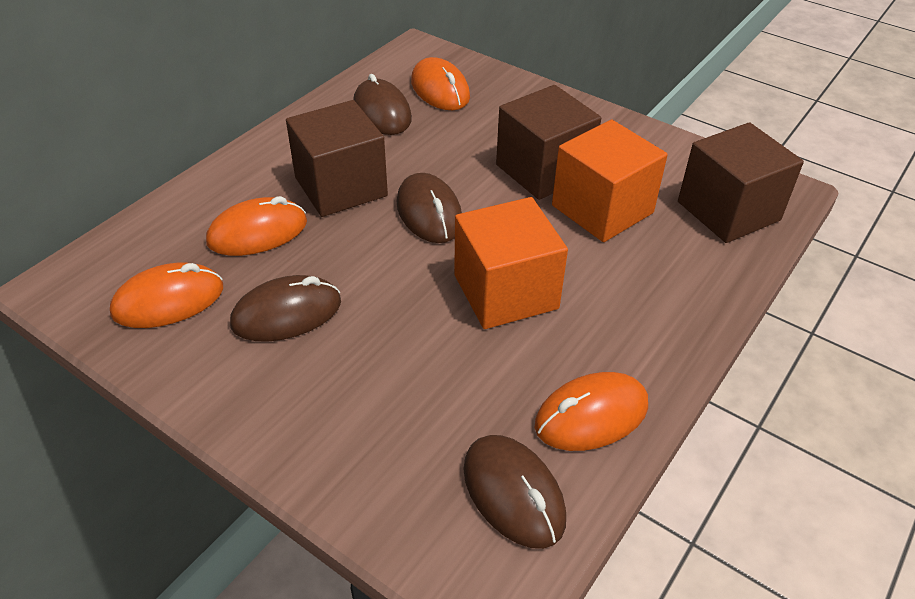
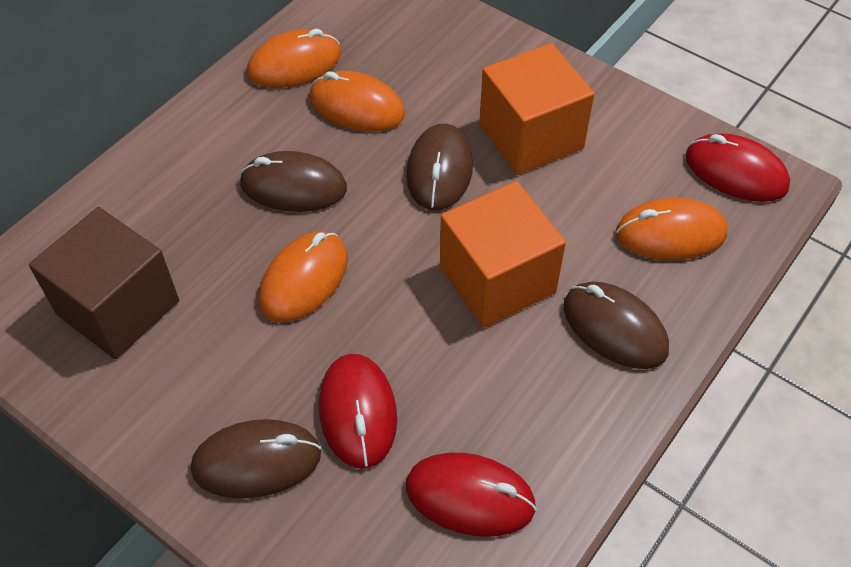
brown cube: [286,100,388,217] [496,85,601,200] [678,122,804,243] = 3 -> [29,207,179,359] = 1
red mouse: none = 0 -> [319,354,397,469] [406,453,537,537] [685,134,790,202] = 3

